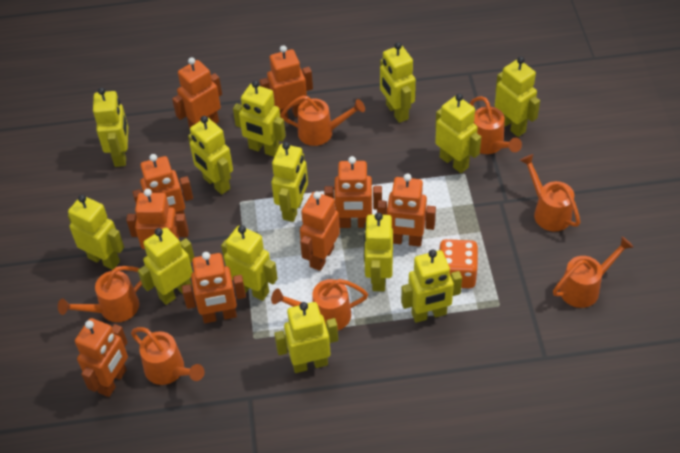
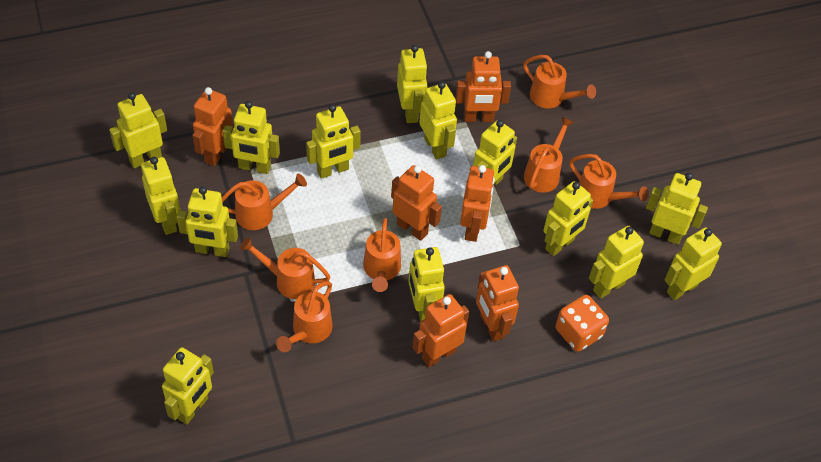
orange robot: [75,318,128,397] [126,189,189,249] [133,154,193,214] [172,57,222,129] [182,252,246,323] [259,45,313,118] [300,191,340,271] [324,156,382,228] [377,174,436,247] = 9 -> [193,87,234,166] [391,165,442,241] [412,294,469,367] [455,51,511,122] [460,165,495,242] [476,265,519,341] = 6
yellow robot: [68,195,124,270] [93,87,128,167] [138,227,195,305] [188,116,233,195] [221,225,278,301] [233,80,286,157] [271,142,308,222] [274,302,338,373] [364,212,393,291] [380,42,416,123] [401,249,462,323] [435,94,481,173] [495,57,540,137] = 13 -> [109,92,167,168] [141,157,180,235] [162,347,214,425] [177,186,238,257] [223,101,280,174] [306,104,361,179] [397,45,428,123] [408,247,445,321] [419,81,457,160] [473,120,517,185] [543,181,593,256] [589,226,644,299] [646,173,708,245] [664,227,722,300] = 14

